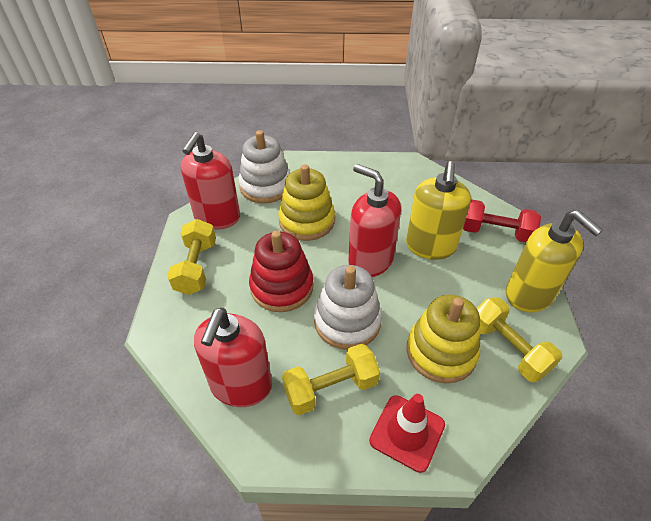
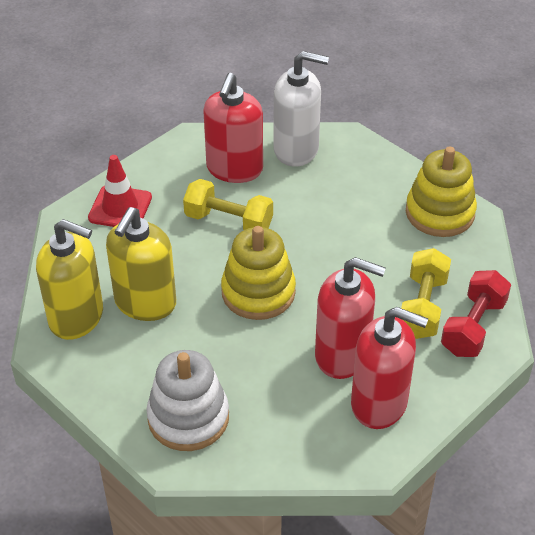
red stacking toy: [249,230,313,312] = 1 -> none = 0
white soap dispenser: none = 0 -> [273,51,329,167] = 1
white stacking toy: [238,130,290,203] [314,265,382,350] = 2 -> [146,350,229,451] = 1
yellow dumbbell: [167,219,216,295] [282,344,380,415] [477,297,562,382] = 3 -> [183,179,273,230] [401,248,451,339] = 2

